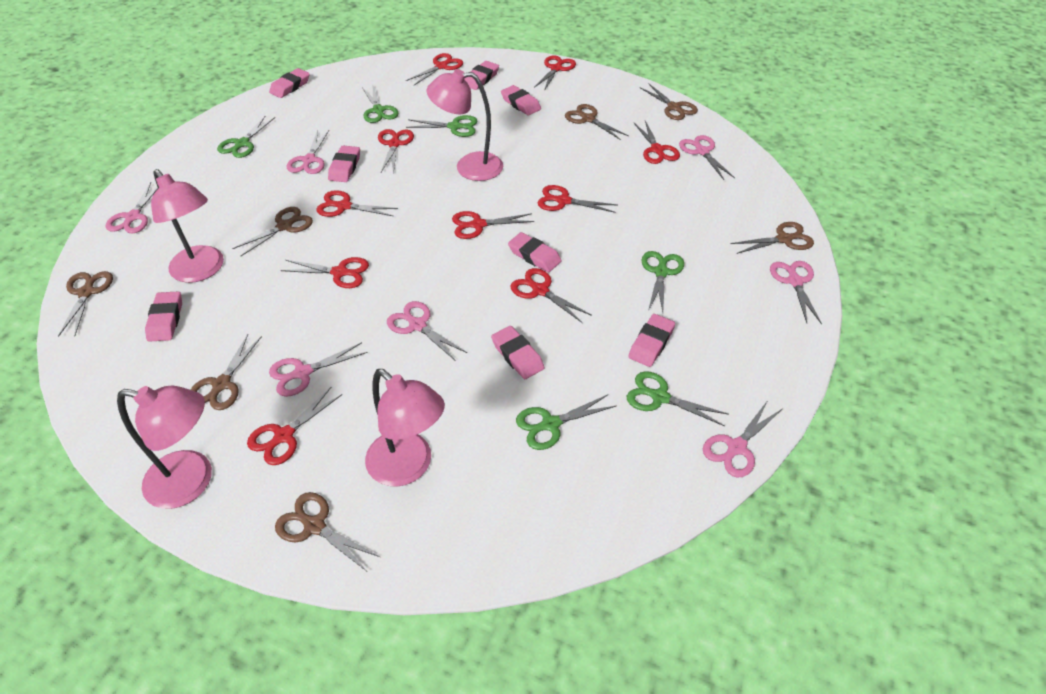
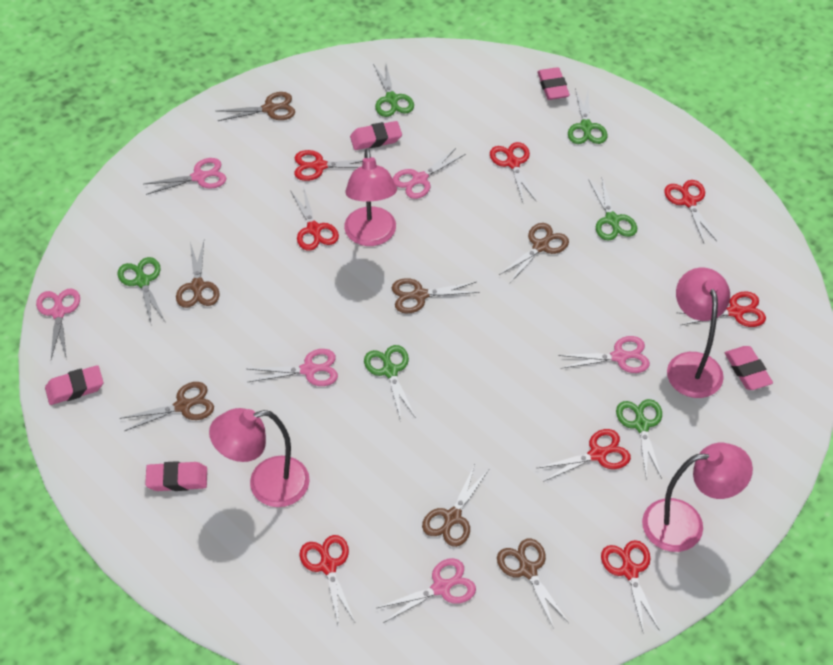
pink eraser: [145,291,182,342] [269,68,310,98] [328,146,360,182] [464,61,499,90] [491,326,545,379] [501,85,541,116] [508,232,562,272] [628,314,675,367] = 8 -> [45,365,103,405] [145,461,207,491] [350,121,402,150] [537,67,570,100] [725,346,773,390] = 5
pink scissors: [105,182,158,234] [269,342,368,397] [287,130,329,174] [387,301,467,361] [679,135,735,180] [703,400,782,478] [770,261,822,324] = 7 -> [36,288,80,359] [144,158,226,195] [248,349,338,386] [377,558,476,623] [393,148,465,199] [558,336,650,373] = 6
red scissors: [247,387,342,465] [281,257,369,288] [316,190,398,217] [378,129,414,174] [406,53,463,85] [452,211,534,239] [511,268,592,323] [534,55,576,91] [538,185,617,213] [634,121,680,164] = 10 -> [290,186,339,251] [294,150,363,181] [299,535,355,626] [490,142,536,202] [538,429,631,482] [601,540,660,631] [664,180,717,243] [677,291,766,327] = 8

